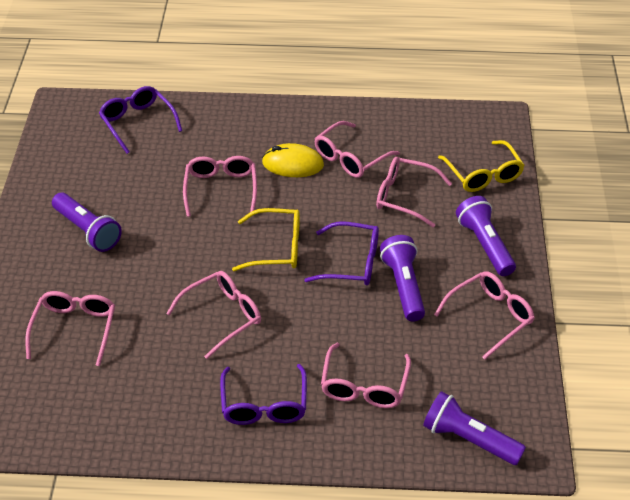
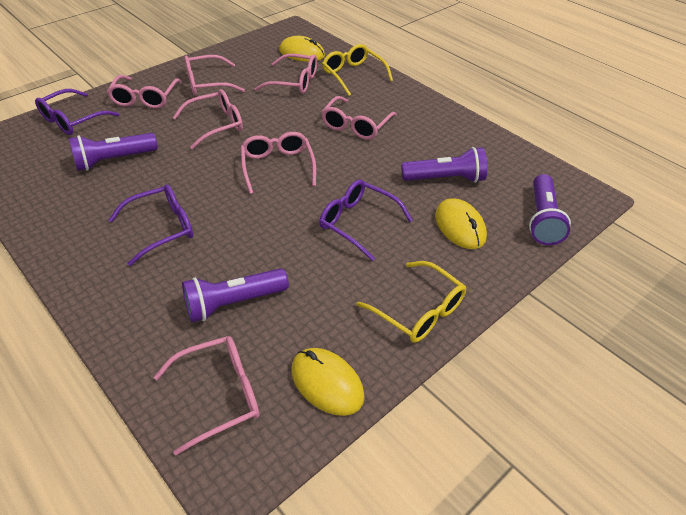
yellow mouse: [262,143,324,177] = 1 -> [279,36,325,62] [291,348,365,416] [435,198,487,249] = 3

